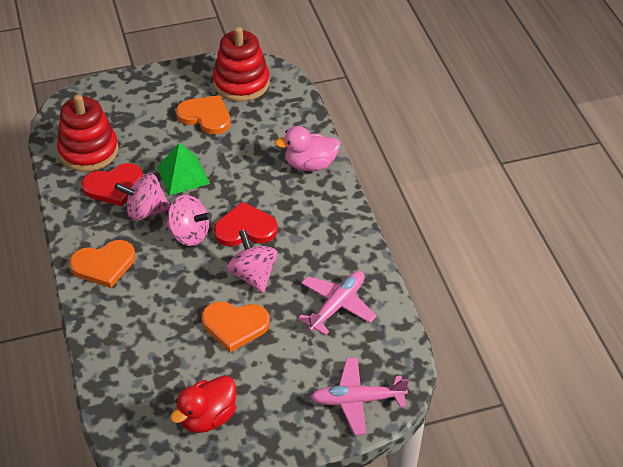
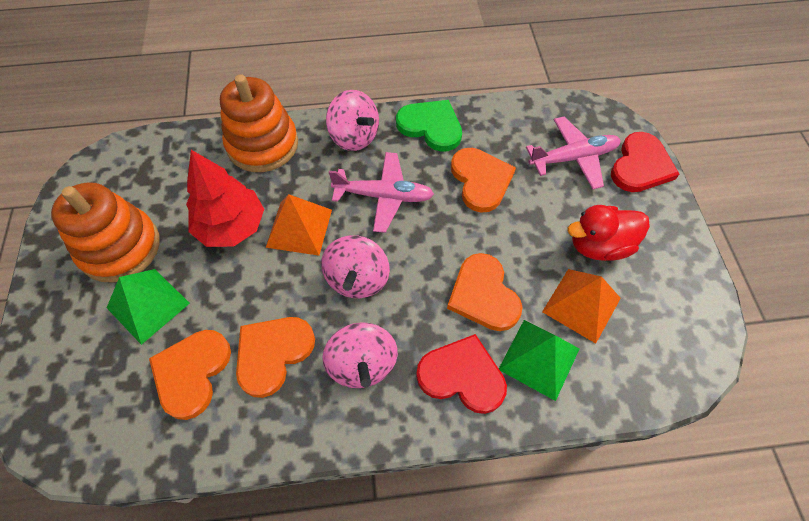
green heart: none = 0 -> [396,100,462,152] = 1
green pyramid: [157,143,210,195] = 1 -> [107,269,190,345] [499,320,579,401] = 2
orange heart: [70,240,135,288] [176,95,230,134] [202,301,270,352] = 3 -> [149,330,231,420] [236,317,315,398] [447,253,523,331] [451,148,516,213] = 4
orange pyramid: none = 0 -> [266,194,332,256] [542,269,621,343] = 2
orange stacking toy: none = 0 -> [51,182,160,282] [220,74,298,172] = 2
pink duck: [275,126,340,171] = 1 -> none = 0
red stacking toy: [57,94,119,172] [213,27,270,102] = 2 -> none = 0
red tree: none = 0 -> [186,150,264,247] = 1

